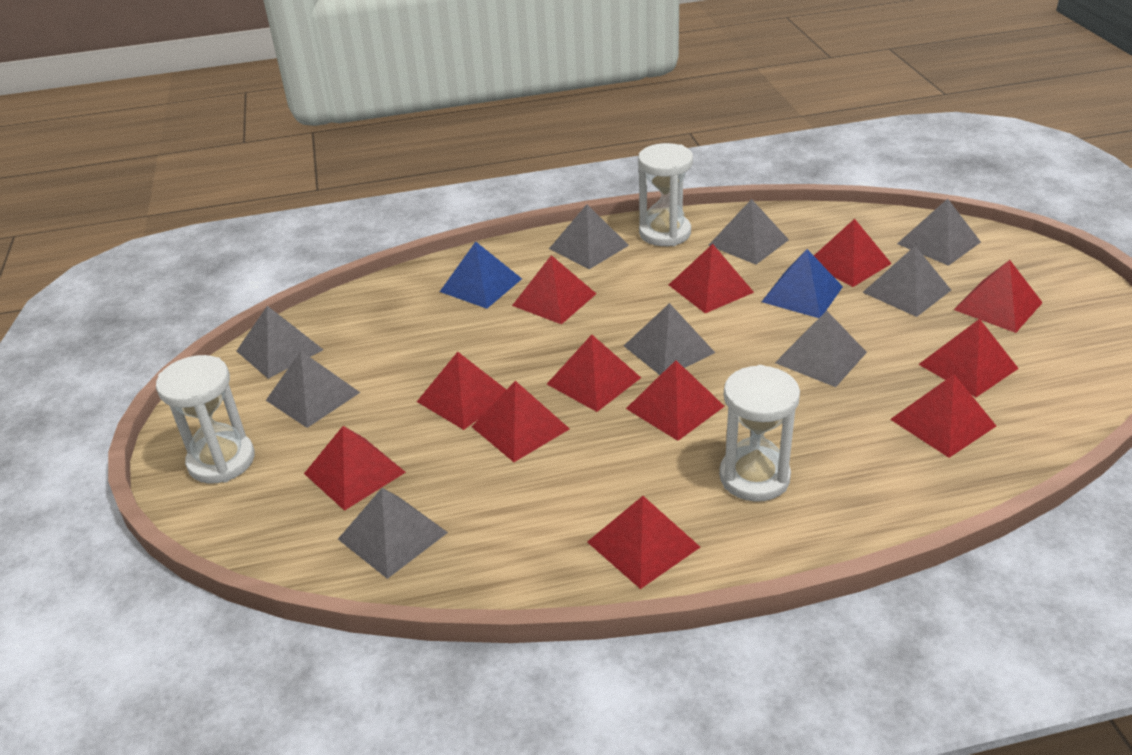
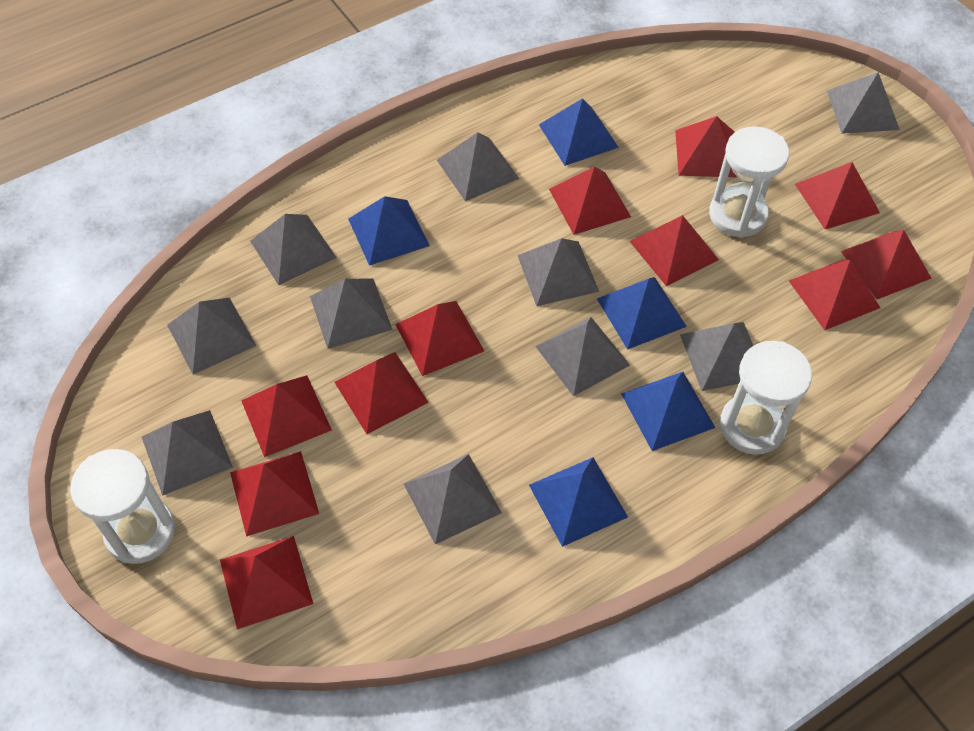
blue pyramid: [440,242,522,309] [762,249,843,318] = 2 -> [348,196,430,266] [529,457,628,547] [539,98,619,166] [597,277,687,350] [621,372,716,451] = 5
grey pyramid: [237,306,323,379] [266,351,360,428] [338,488,448,579] [549,204,629,269] [624,303,715,375] [708,199,789,265] [775,311,867,387] [862,246,951,317] [897,199,981,266] = 9 -> [142,410,233,496] [167,298,256,374] [250,214,337,285] [310,278,393,349] [404,454,502,544] [437,132,519,201] [517,238,599,306] [535,317,630,396] [680,322,753,391] [827,72,900,134] = 10
red pyramid: [304,426,406,511] [417,352,506,430] [471,381,570,462] [512,255,596,324] [547,335,641,412] [587,496,700,589] [626,360,725,441] [669,244,754,313] [814,219,892,287] [890,374,996,458] [918,319,1019,397] [954,260,1043,333] = 12 -> [220,536,313,629] [230,451,319,536] [241,375,332,457] [334,352,429,434] [395,301,484,376] [549,166,631,235] [629,215,719,286] [675,116,737,177] [789,259,880,330] [795,162,880,229] [841,230,932,299] = 11

